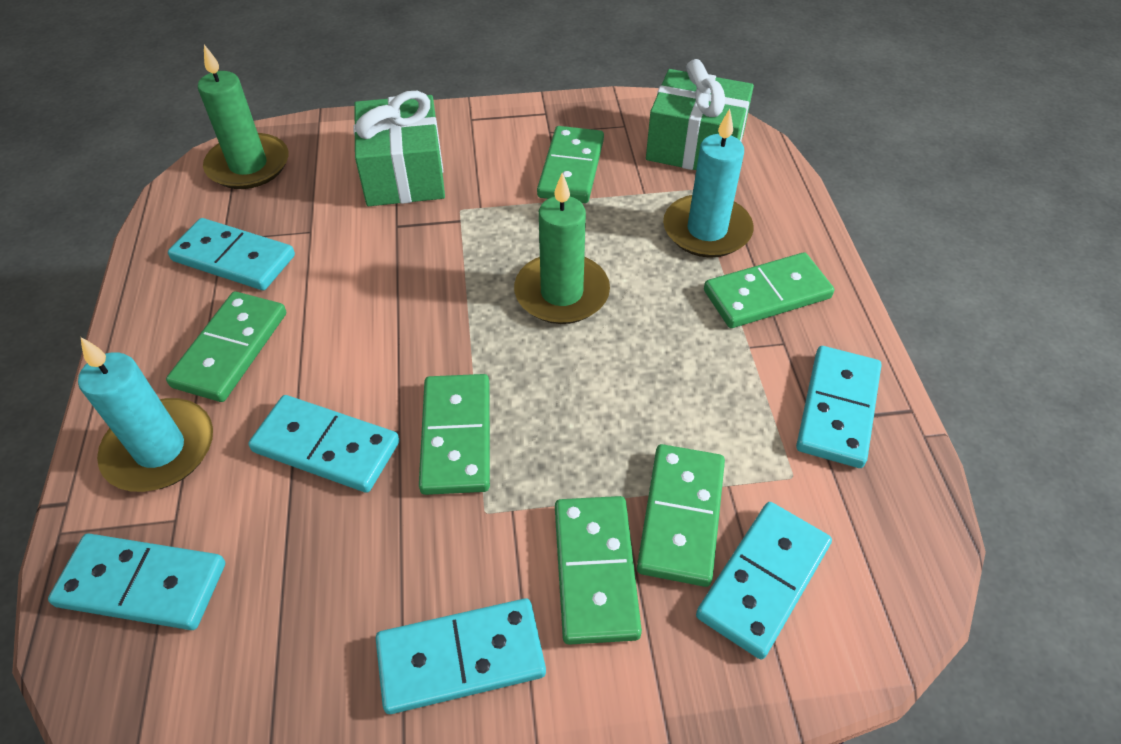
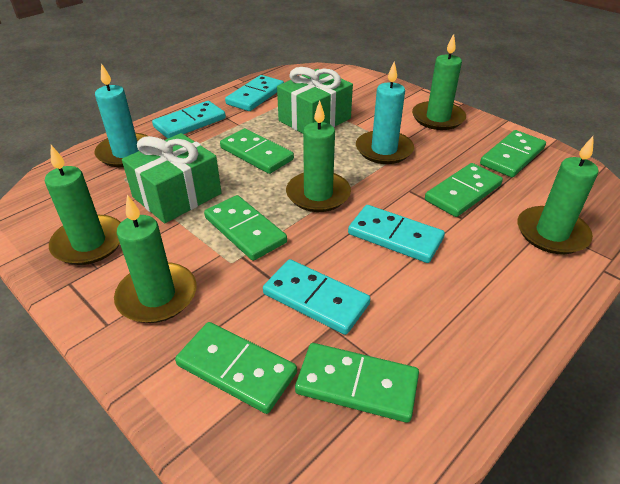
green candle: [198,45,289,189] [514,173,610,324] = 2 -> [45,145,121,265] [114,195,197,323] [286,100,351,212] [412,34,466,130] [517,136,599,254] = 5
turquoise domino: [48,533,225,630] [168,218,295,290] [248,395,399,493] [376,598,546,714] [696,502,832,659] [796,346,881,468] = 6 -> [152,101,226,139] [225,75,284,111] [263,259,371,335] [348,205,445,263] = 4

